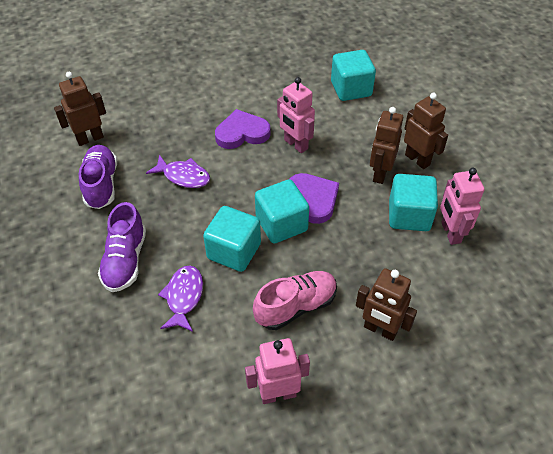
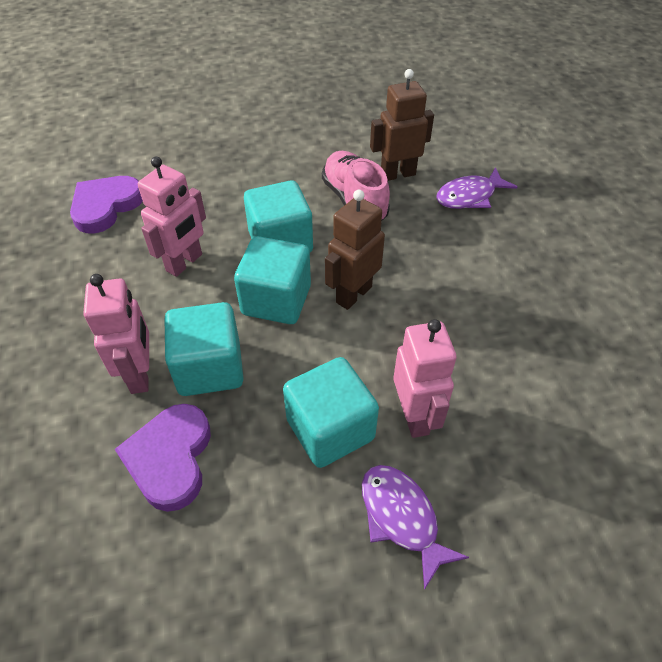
brown robot: [54,72,106,146] [356,268,417,341] [370,107,403,184] [404,93,448,169] = 4 -> [325,190,385,310] [370,69,434,181] = 2
purple shoe: [79,145,117,209] [98,202,146,292] = 2 -> none = 0

